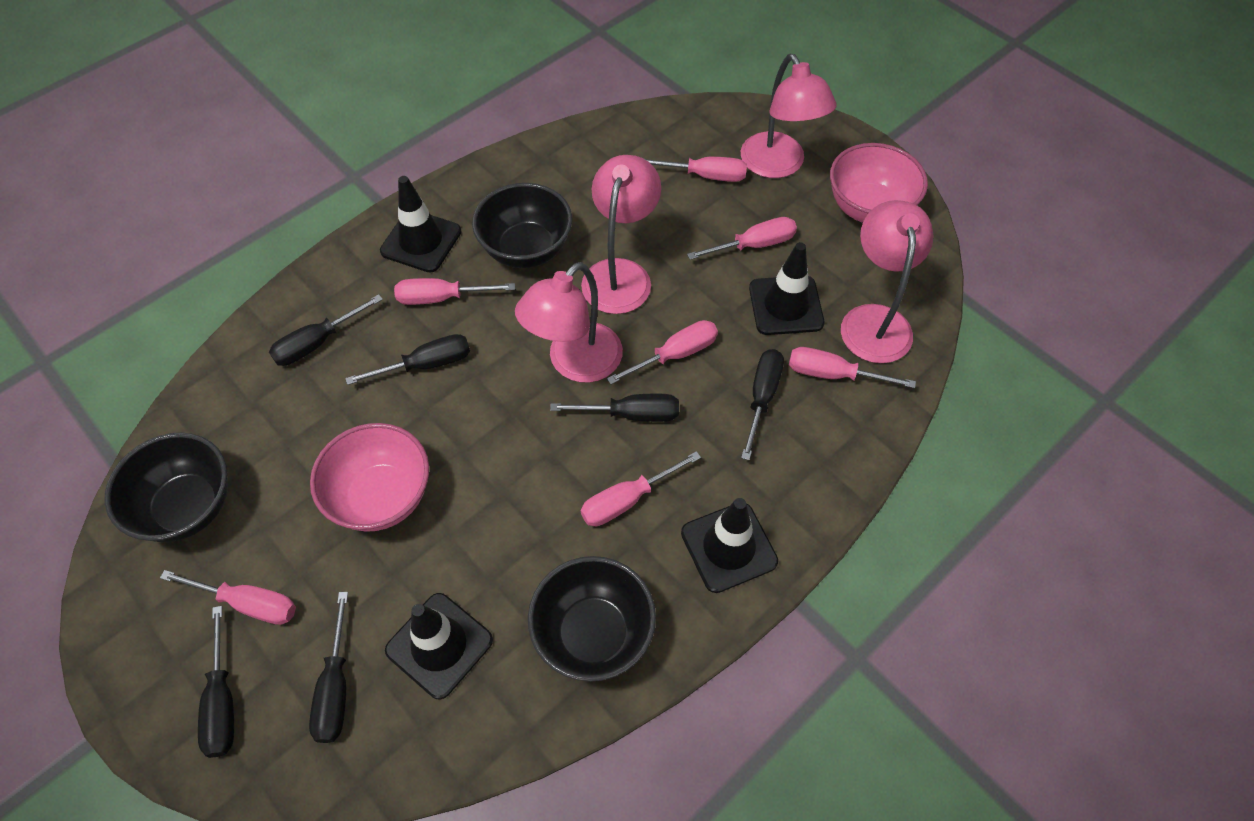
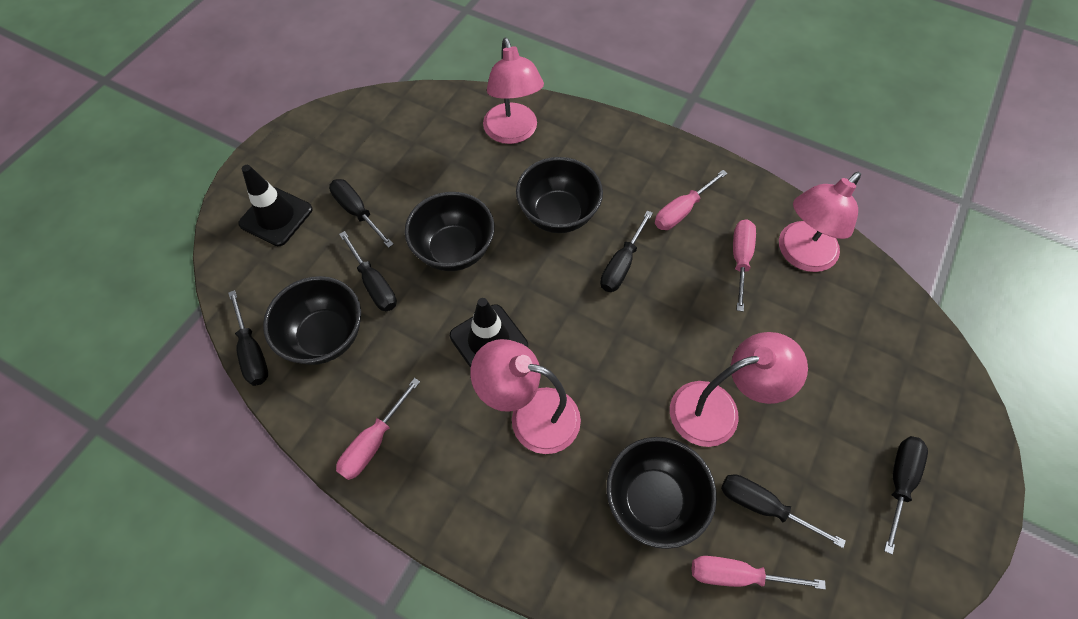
black bowl: [105,433,228,542] [472,183,572,268] [528,556,656,682] = 3 -> [263,276,361,365] [405,192,495,271] [516,157,603,233] [607,437,717,549] = 4
black traffic cone: [380,176,461,272] [385,593,493,700] [681,498,778,593] [749,242,824,335] = 4 -> [238,165,313,246] [450,298,528,368] = 2
pink bowl: [310,423,429,532] [830,143,928,223] = 2 -> none = 0
pink screwdriver: [160,570,296,625] [394,278,515,305] [581,451,701,526] [607,320,718,384] [645,157,747,182] [687,217,797,260] [789,347,916,388] = 7 -> [336,378,420,480] [655,170,728,230] [692,556,826,590] [733,219,756,312] = 4

